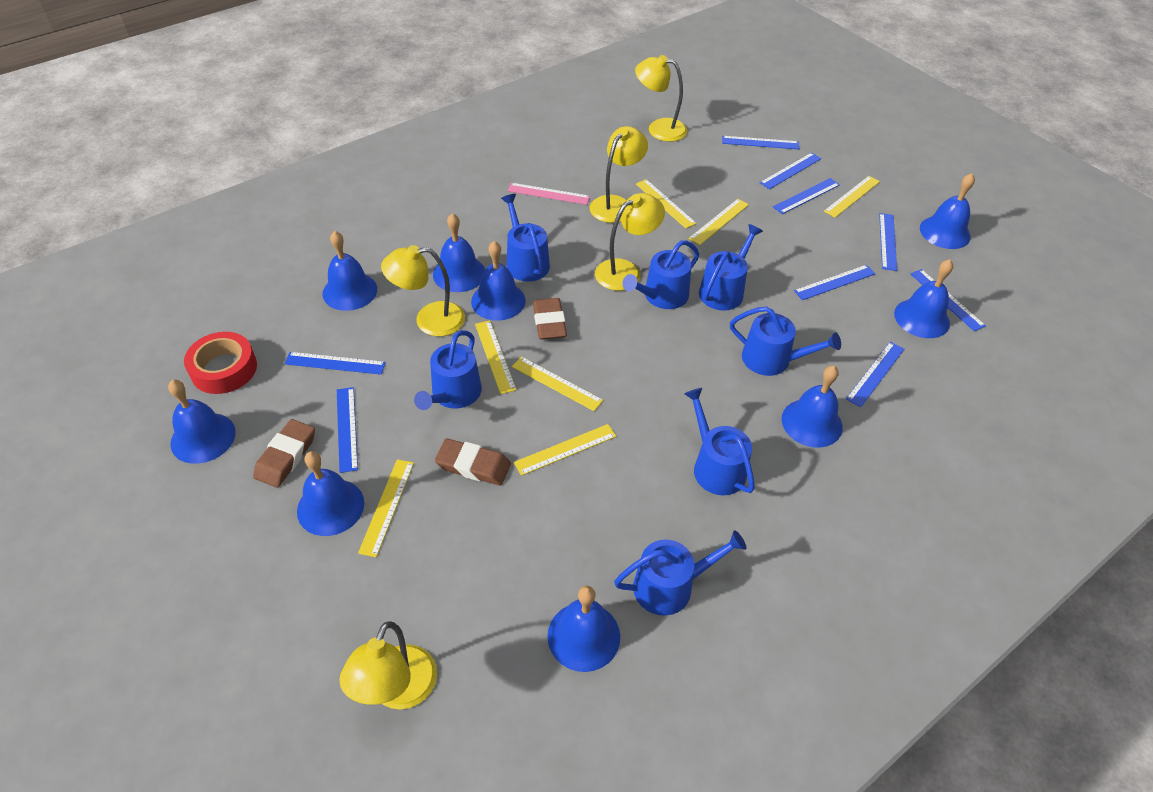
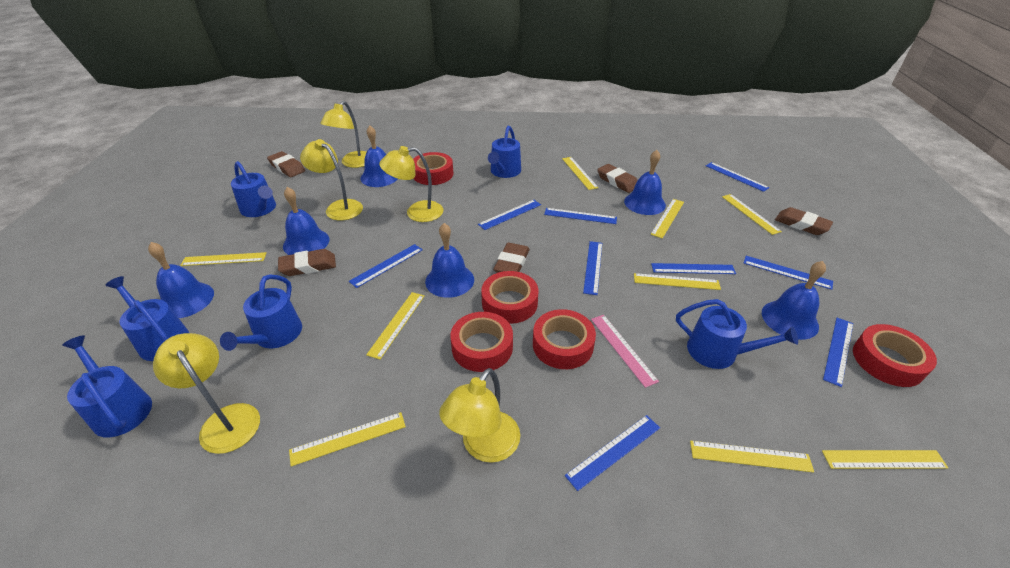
blue bell: [168,380,236,464] [297,451,364,536] [323,231,377,311] [433,213,485,292] [471,241,526,321] [547,586,620,672] [782,366,843,447] [894,259,953,338] [920,173,975,249] = 9 -> [148,242,214,318] [283,187,329,255] [361,126,397,187] [425,223,474,298] [624,150,666,215] [762,261,826,340] = 6
blue watering can: [414,330,482,410] [501,194,550,281] [614,530,747,616] [623,240,699,309] [684,388,755,495] [699,224,763,311] [730,307,841,376] = 7 -> [62,335,152,437] [106,276,189,361] [220,274,302,351] [231,161,276,217] [488,126,521,178] [676,299,798,369] = 6
brown eraser: [253,419,315,488] [435,438,511,486] [533,298,567,340] = 3 -> [267,151,305,177] [278,249,336,276] [493,243,529,273] [597,164,638,193] [775,207,833,235] = 5
red tape: [184,332,257,394] = 1 -> [413,152,454,185] [450,312,513,372] [481,271,538,324] [533,309,596,369] [853,324,937,387] = 5
yellow ruler: [358,459,414,557] [475,321,516,394] [512,357,603,411] [514,424,616,476] [636,179,697,229] [689,199,749,245] [824,176,880,217] = 7 -> [180,252,267,266] [289,412,406,467] [366,292,425,360] [562,157,599,190] [634,273,721,290] [651,199,684,239] [690,441,814,473] [722,194,782,235] [822,450,948,469] = 9

